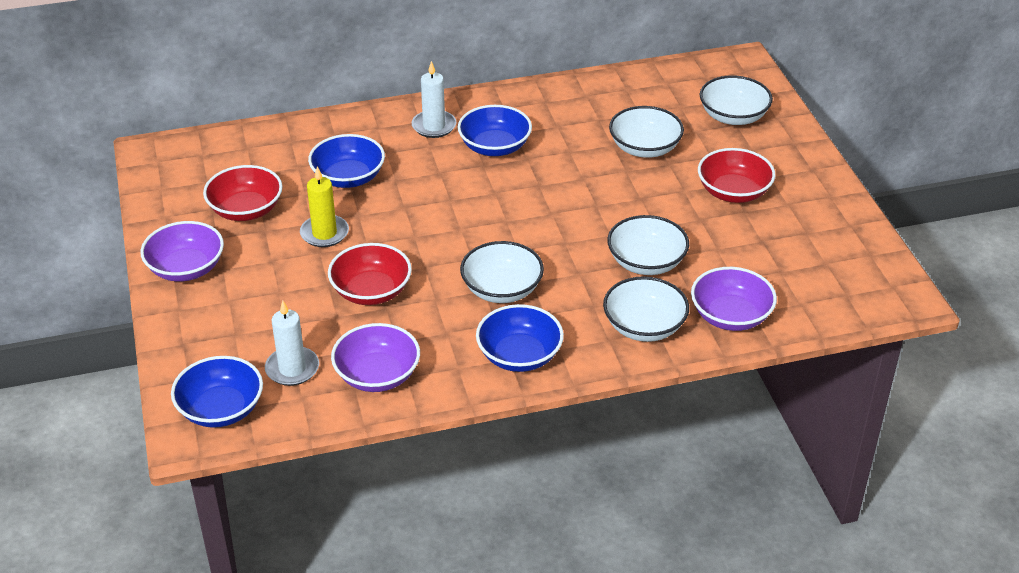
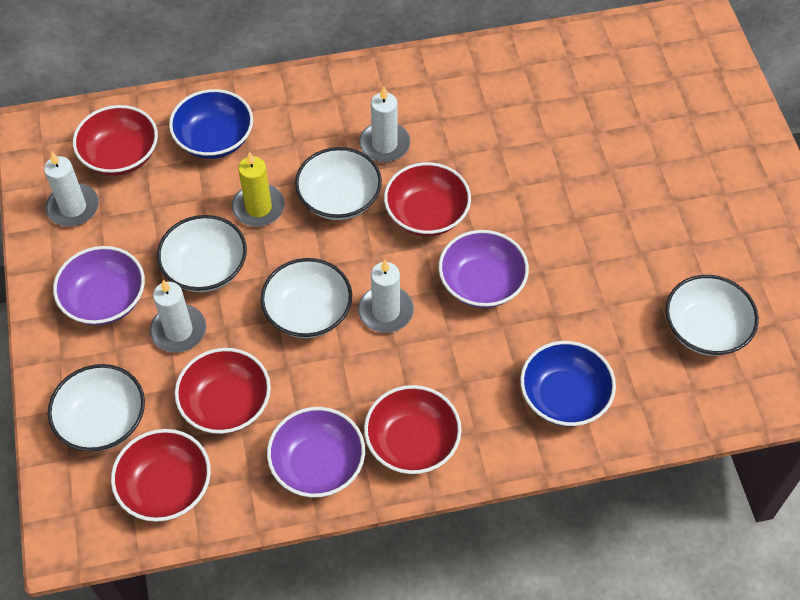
blue bowl: [171,356,263,428] [308,134,385,188] [458,105,532,156] [476,304,564,372] = 4 -> [169,89,253,159] [520,341,616,426] = 2
red bowl: [203,165,283,221] [328,243,412,305] [698,148,775,203] = 3 -> [73,105,158,176] [111,429,211,522] [175,348,271,434] [364,385,461,474] [384,162,471,236] = 5
white candle: [265,301,319,386] [412,61,456,138] = 2 -> [44,152,99,227] [150,280,206,353] [358,260,414,333] [359,87,410,162] = 4

